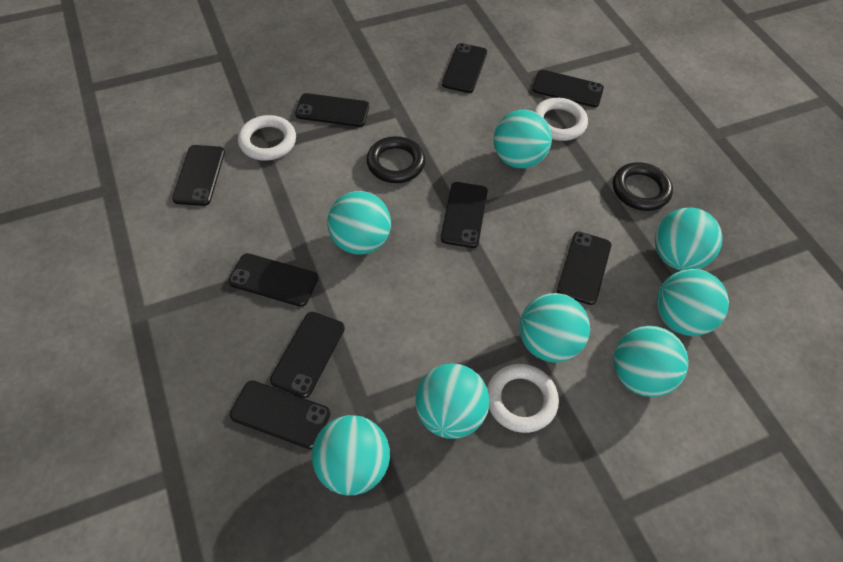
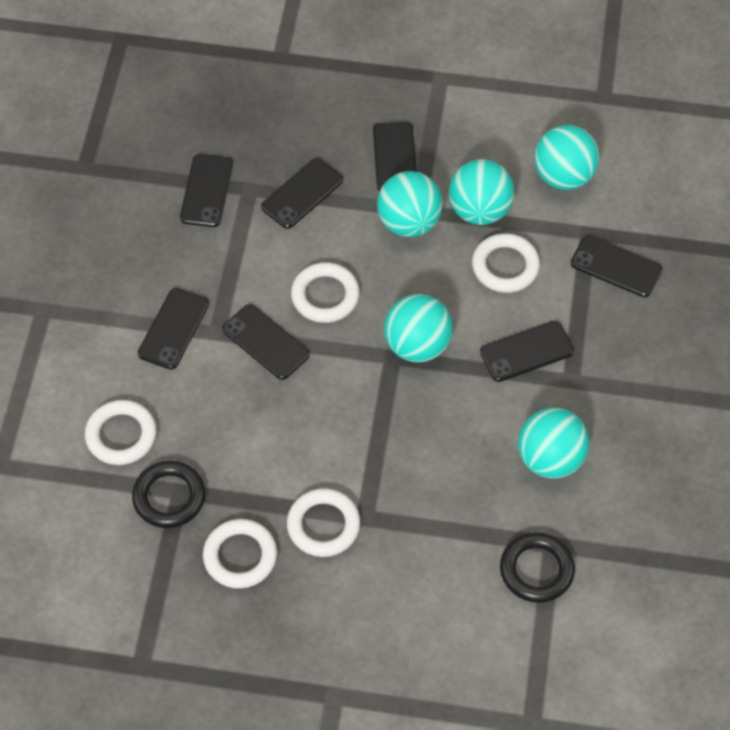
black phone: [172,145,225,206] [228,253,318,307] [230,381,331,449] [270,312,345,398] [295,93,369,127] [441,182,488,248] [442,43,487,93] [532,70,604,107] [557,232,611,305] = 9 -> [138,288,209,369] [180,154,233,227] [222,304,310,380] [261,158,343,229] [373,122,416,191] [480,321,574,382] [571,235,663,297] = 7
turquoise ball: [312,415,390,496] [327,191,391,255] [415,364,490,439] [494,110,552,168] [519,293,590,363] [614,326,688,397] [655,208,722,270] [657,269,729,336] = 8 -> [377,171,443,237] [384,294,453,363] [449,159,514,225] [518,408,589,479] [534,125,599,190] = 5
white ring: [238,115,296,161] [487,364,559,433] [533,98,588,141] = 3 -> [85,400,157,465] [203,519,277,589] [287,488,360,557] [291,262,360,323] [472,233,540,293] = 5

